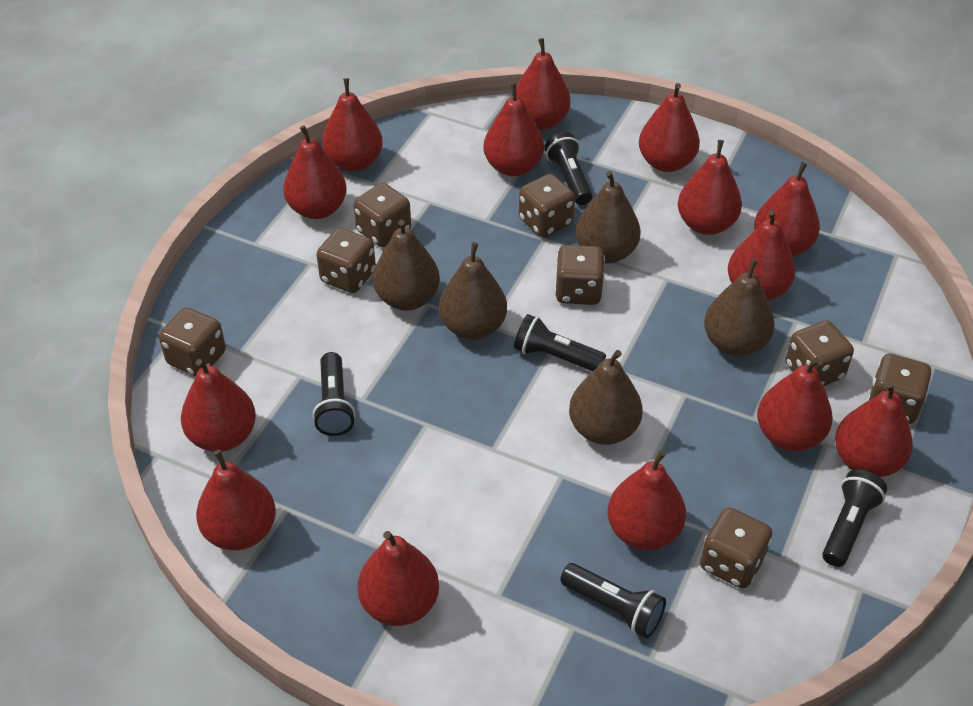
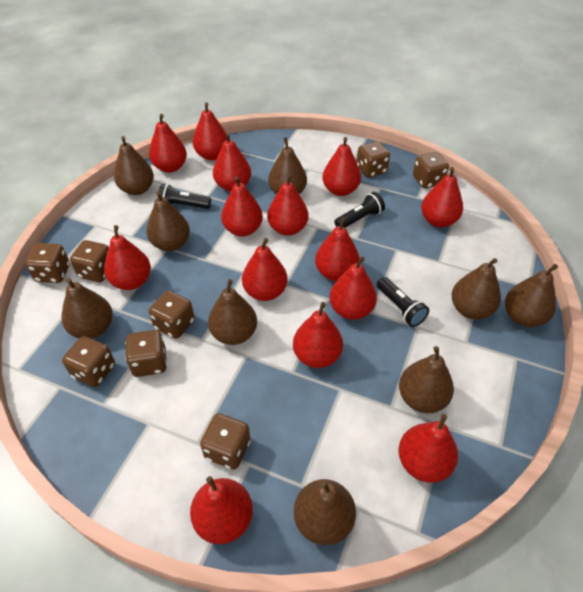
black flashlight: [313,352,355,436] [514,314,606,371] [545,132,593,205] [560,563,666,638] [822,469,887,567] = 5 -> [158,184,211,209] [334,192,385,228] [377,277,429,327] = 3
brown pear: [373,219,440,311] [439,242,507,340] [569,350,643,445] [576,171,641,263] [704,259,775,356] = 5 -> [62,278,113,339] [114,136,154,195] [146,191,190,251] [208,279,257,345] [268,137,307,194] [294,479,356,545] [399,346,454,413] [452,258,501,319] [505,264,558,327] = 9

